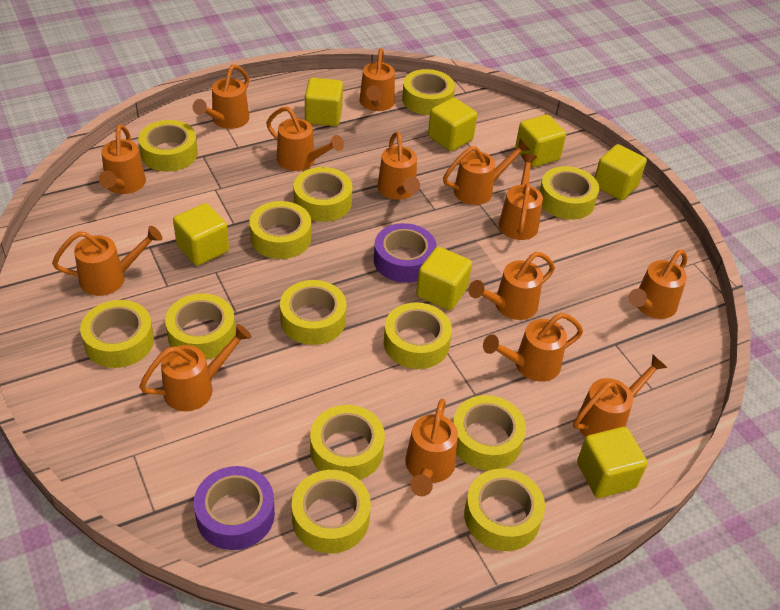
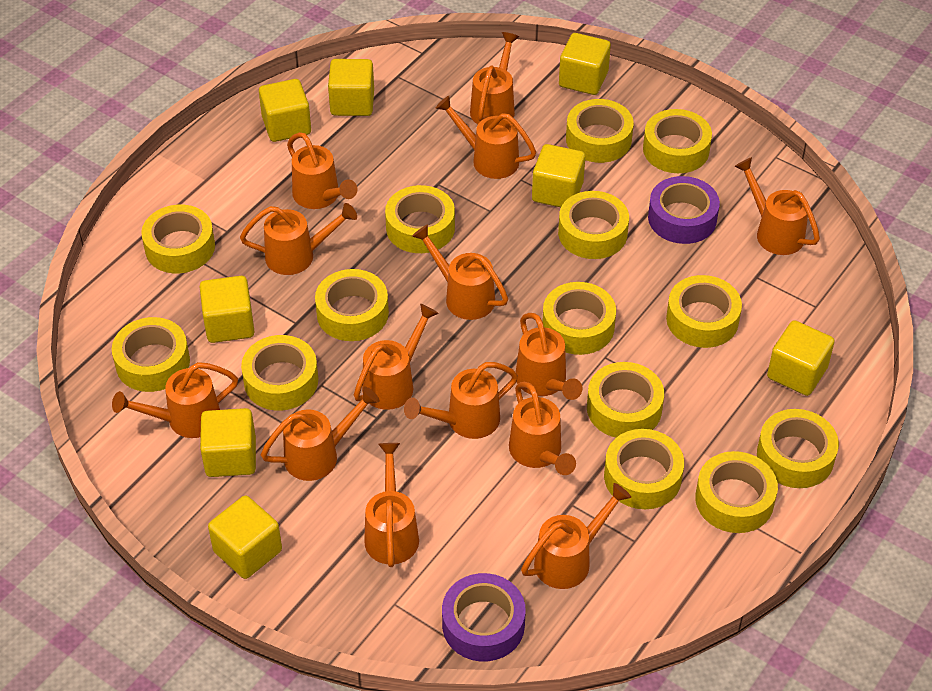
yellow cube: [173,203,229,266] [305,78,343,126] [416,247,472,310] [428,98,477,151] [515,115,566,167] [577,427,648,498] [595,144,647,200] = 7 -> [200,276,255,343] [200,408,256,477] [208,496,282,579] [259,79,311,142] [328,59,374,116] [532,144,585,207] [559,33,611,95] [767,320,835,396] = 8
yellow tape: [80,300,154,368] [138,120,198,172] [165,293,236,360] [250,201,311,259] [280,280,346,345] [292,470,371,553] [294,167,353,222] [310,405,385,480] [384,302,452,369] [402,69,455,115] [453,395,526,470] [464,469,545,551] [540,166,599,220] = 13 -> [112,317,190,392] [141,205,215,273] [241,335,318,411] [315,269,389,341] [385,185,455,253] [542,282,616,355] [558,191,629,259] [566,99,634,163] [587,362,664,438] [604,429,684,509] [643,109,712,173] [666,275,742,348] [695,451,778,533] [757,409,839,488] = 14

